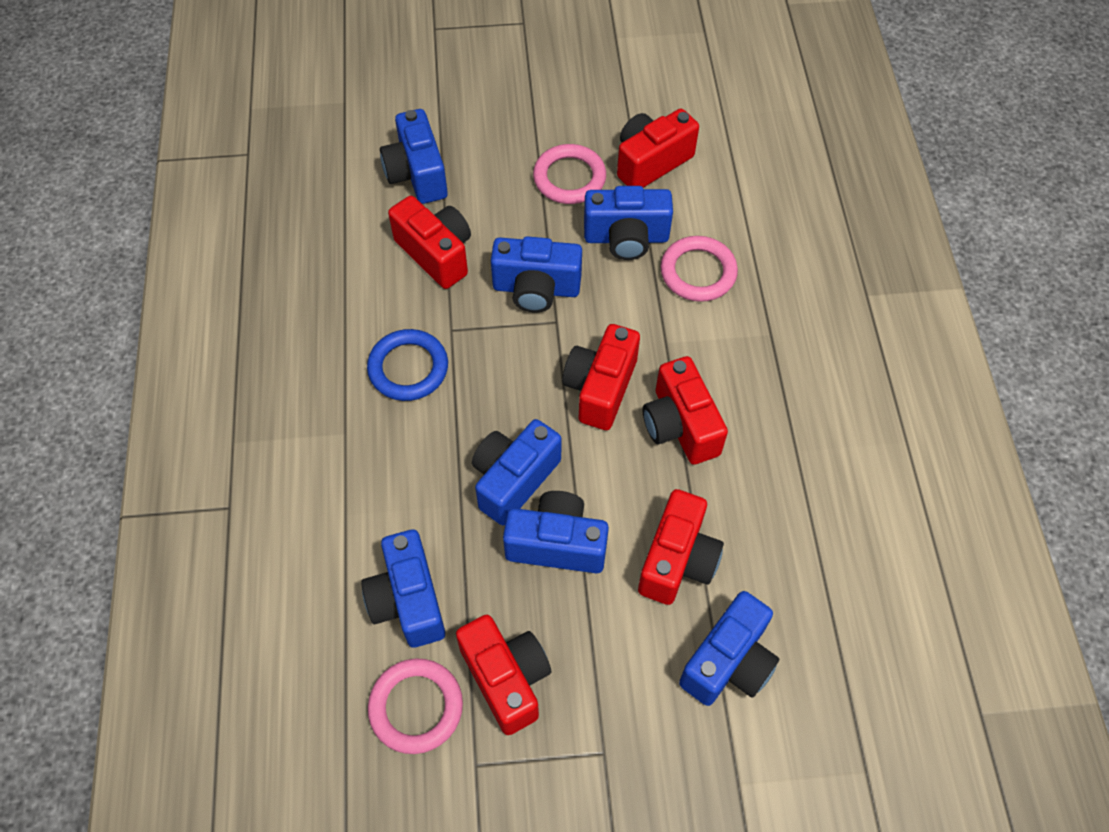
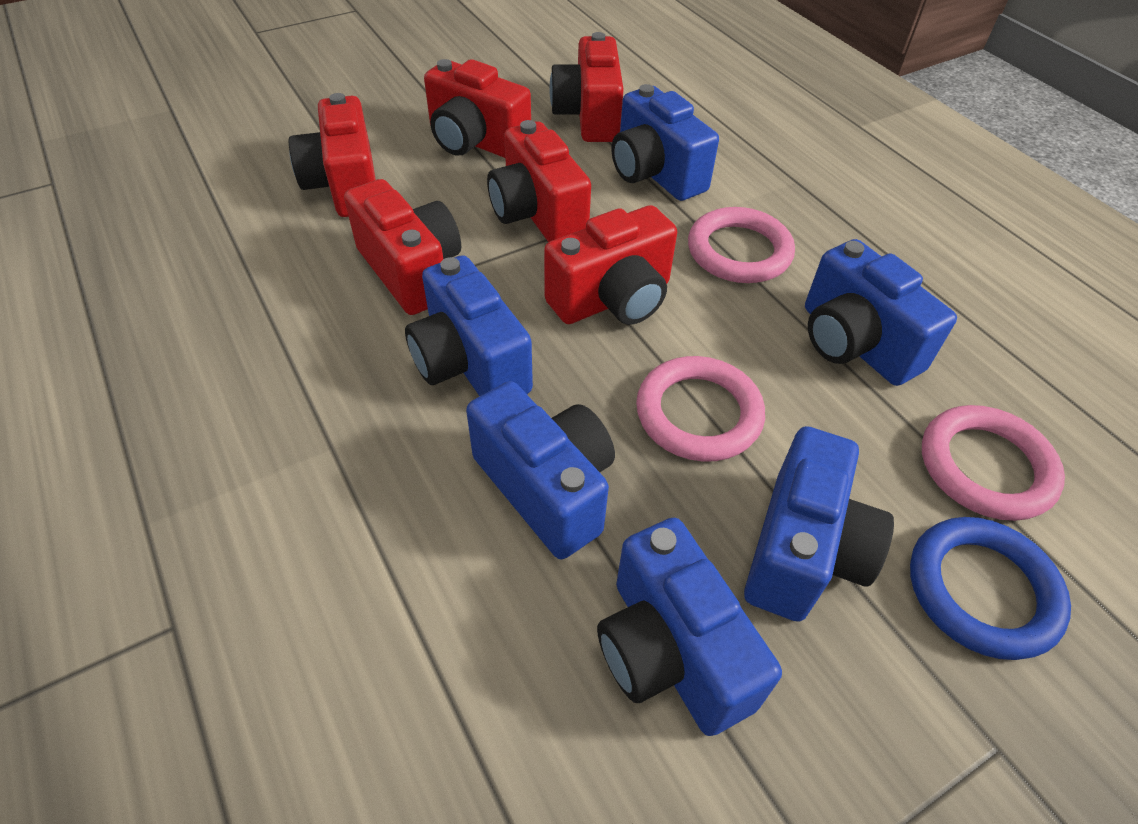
blue camera: [361,529,445,648] [380,109,448,204] [472,419,562,526] [491,236,582,312] [503,491,609,573] [584,186,673,260] [679,591,779,706] = 7 -> [405,255,533,396] [466,381,615,559] [597,518,782,736] [612,84,719,201] [744,426,894,622] [805,239,957,386] = 6

